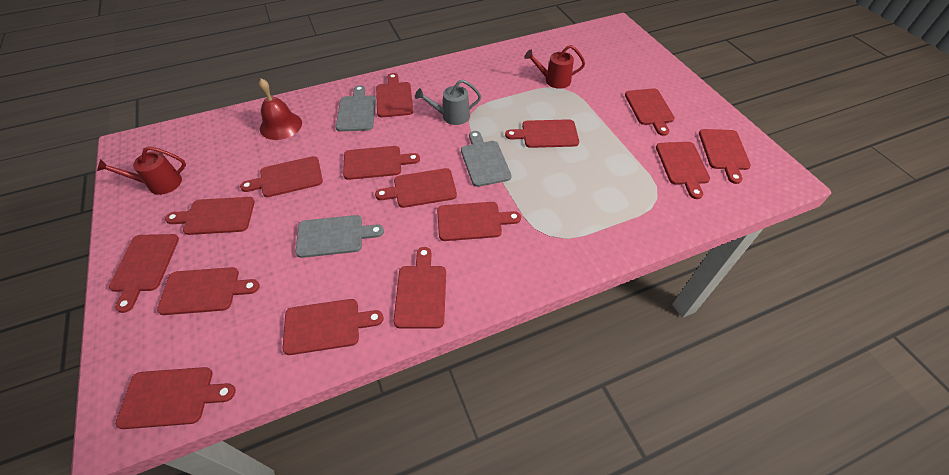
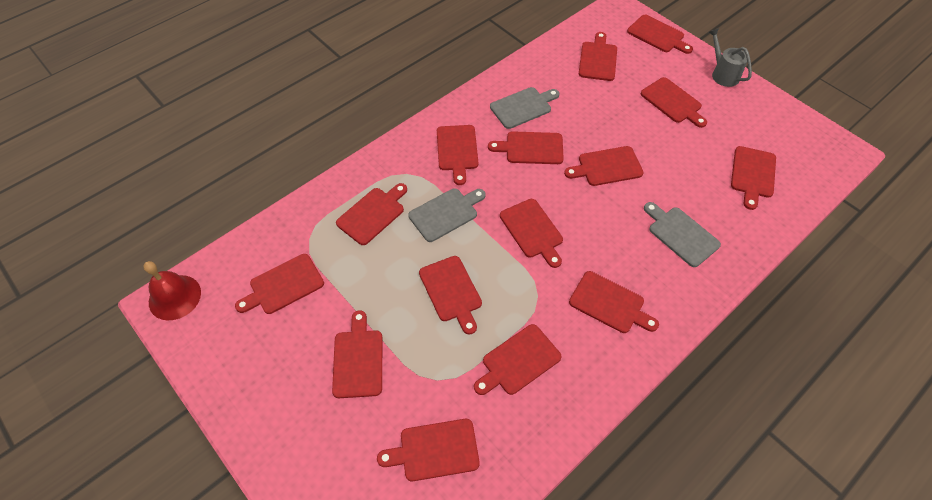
red watering can: [97,146,186,195] [525,45,585,89] = 2 -> none = 0

